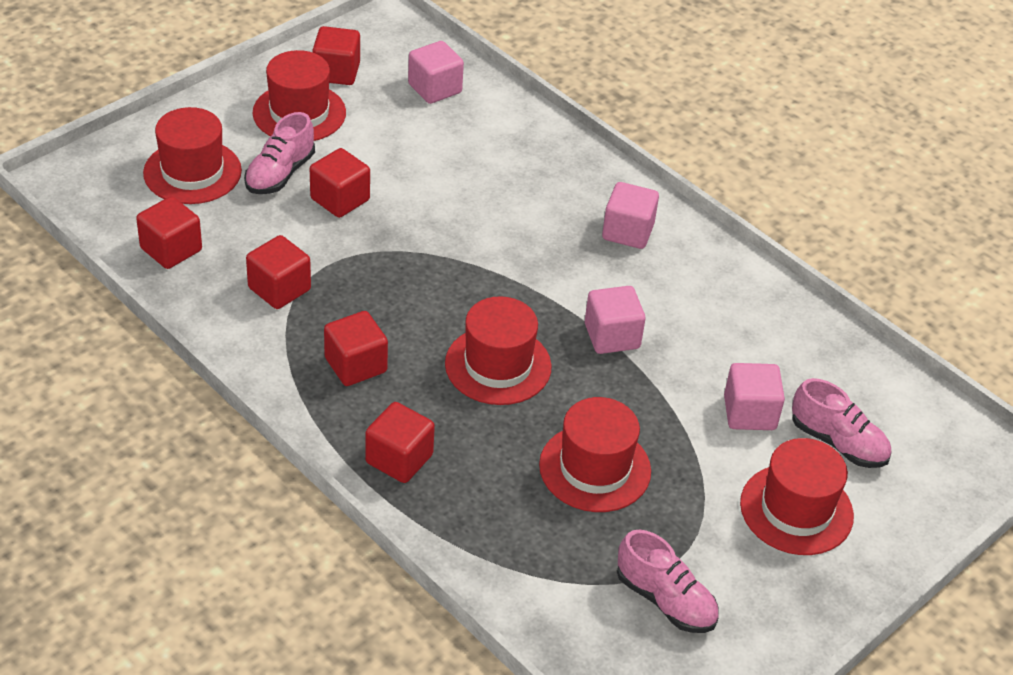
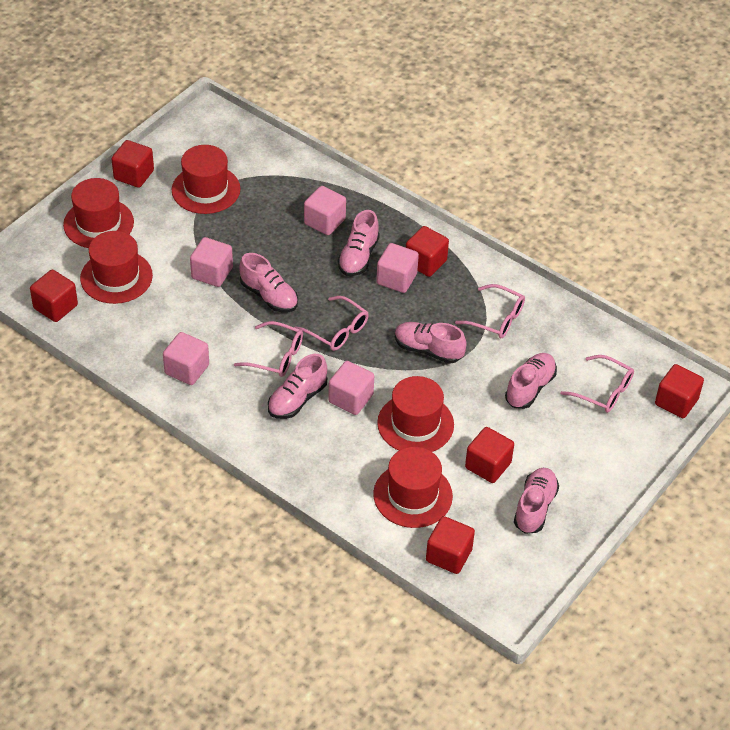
pink cube: [408,41,464,104] [585,286,646,354] [602,182,659,249] [724,363,785,430] = 4 -> [163,332,209,385] [190,237,233,287] [304,186,346,235] [328,361,374,415] [376,243,419,293] = 5
pink glasses: none = 0 -> [234,321,303,377] [294,296,369,351] [455,284,525,338] [560,355,634,413] = 4
pink shoe: [244,112,315,194] [617,530,719,633] [792,378,891,468] = 3 -> [239,253,298,312] [268,354,327,419] [338,210,380,276] [395,322,467,363] [505,353,557,409] [514,468,559,534] = 6

